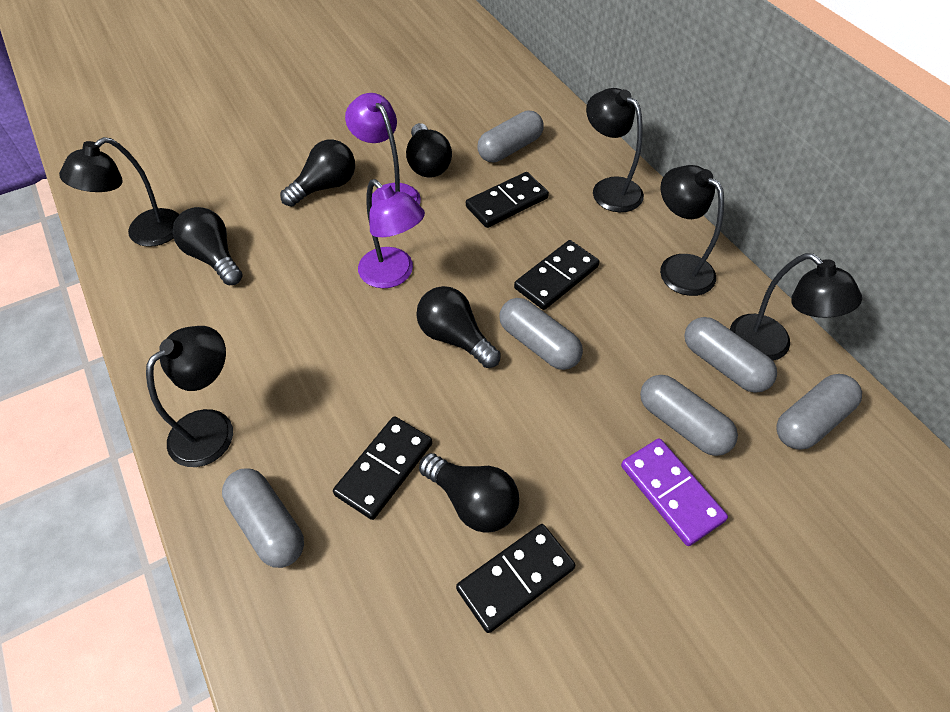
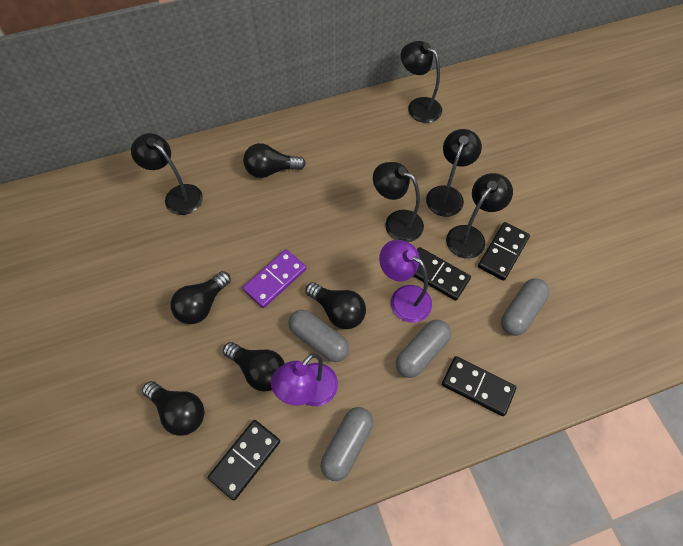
grey capsule: [222,469,304,568] [477,111,544,163] [499,298,583,370] [640,375,738,456] [684,317,777,393] [776,374,862,450] = 6 -> [288,310,349,362] [321,407,373,481] [396,320,451,378] [501,278,550,336] = 4

